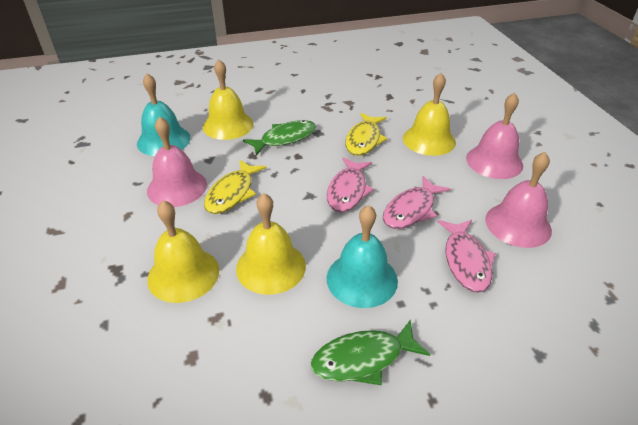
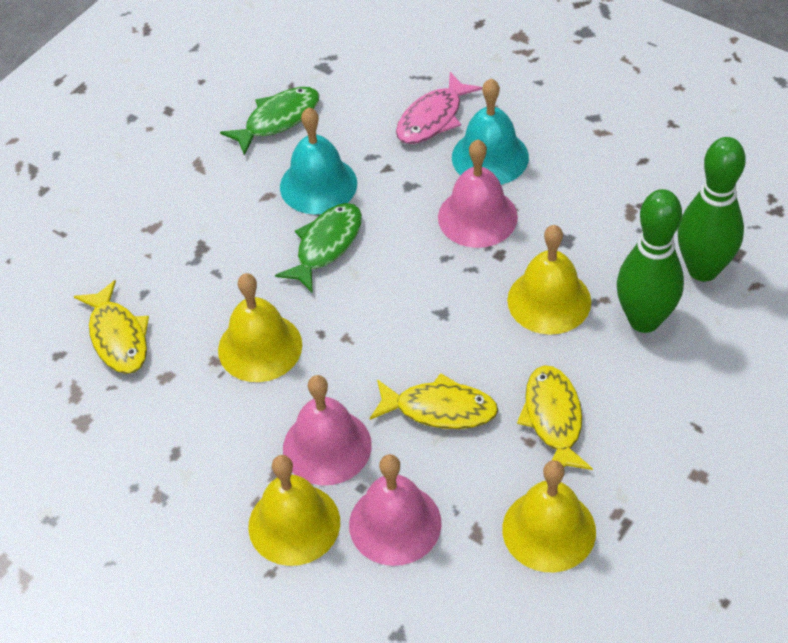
green bowling pin: none = 0 -> [617,189,684,333] [678,137,746,282] = 2
pink fish: [327,157,374,212] [383,176,450,229] [437,220,496,293] = 3 -> [396,72,482,144] = 1
yellow fish: [204,159,266,214] [345,113,387,156] = 2 -> [74,280,149,374] [370,373,498,429] [517,365,593,470] = 3

